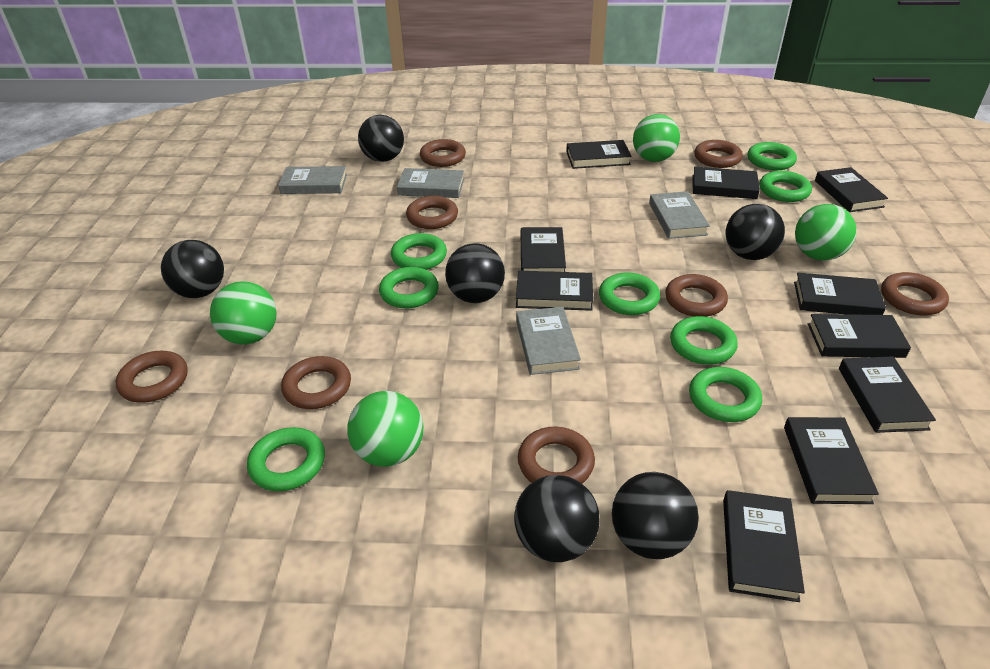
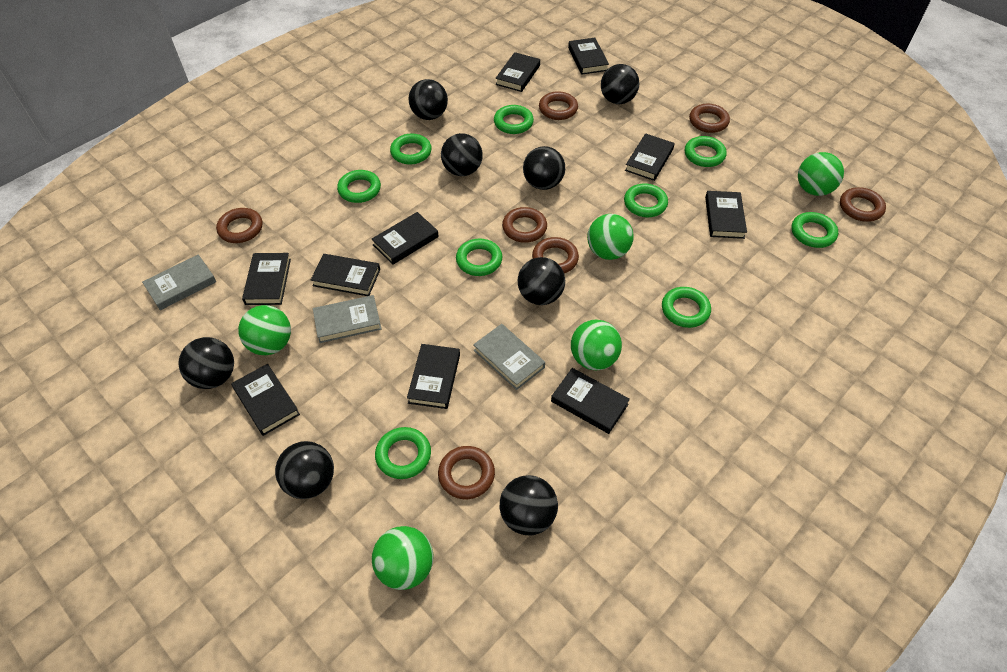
black ball: [161,240,224,298] [358,115,404,162] [445,243,505,303] [514,475,600,562] [612,472,699,559] [726,204,785,260] = 6 -> [178,337,234,389] [275,441,334,499] [409,79,448,120] [441,133,483,176] [500,475,558,535] [518,257,565,305] [523,146,565,190] [601,64,639,104] = 8
brown ring: [116,351,188,403] [281,356,351,409] [406,196,458,229] [420,139,466,167] [518,427,595,483] [665,274,728,317] [695,140,743,168] [881,272,949,315] = 8 -> [216,208,262,243] [438,446,495,499] [502,207,547,243] [532,237,579,273] [539,91,578,120] [689,104,730,133] [840,187,886,222] = 7
green ball: [210,281,277,345] [347,391,424,467] [633,114,680,162] [795,204,857,261] = 4 -> [238,305,291,355] [372,526,433,590] [571,320,622,371] [587,214,633,260] [798,152,844,196] = 5
green ring: [247,427,325,491] [379,267,439,309] [391,233,447,270] [599,272,660,315] [670,316,738,365] [689,367,762,422] [748,142,797,170] [759,171,812,202] = 8 -> [337,170,381,203] [375,427,431,479] [390,133,432,165] [456,239,502,276] [494,105,534,134] [624,183,668,217] [662,287,711,328] [685,136,727,167] [792,212,838,248] = 9
grey book: [278,166,347,194] [397,168,464,198] [516,307,581,375] [649,191,710,239] = 4 -> [142,254,216,310] [313,295,382,343] [473,324,545,390] = 3

